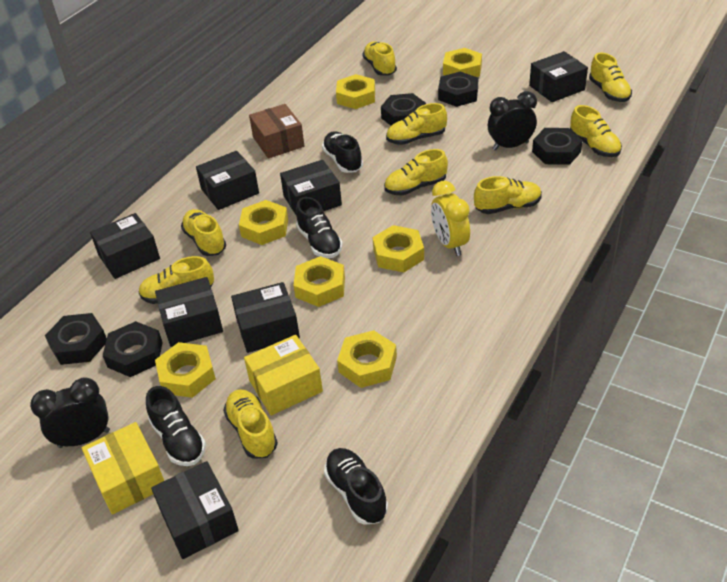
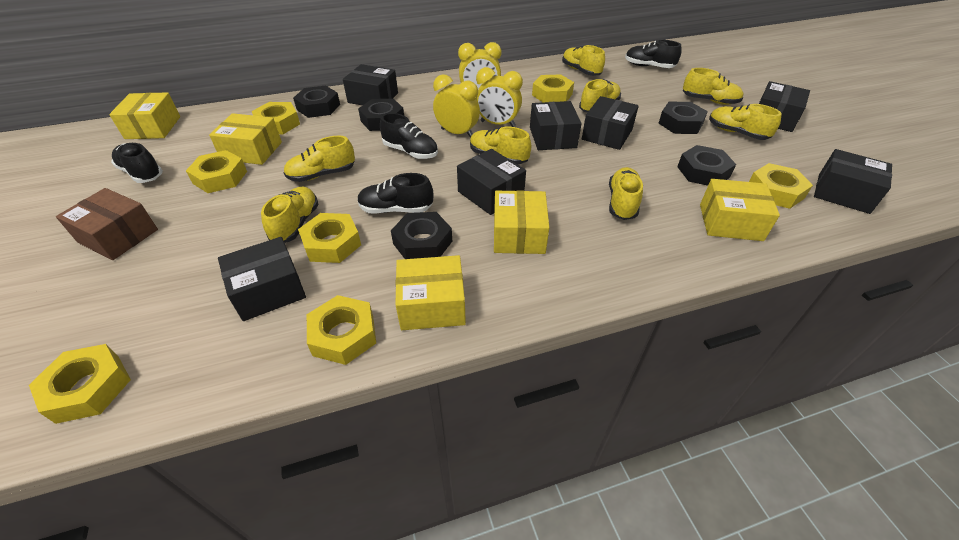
black clock: [30,377,110,448] [488,91,537,151] = 2 -> none = 0
yellow box: [82,422,164,515] [244,335,323,415] = 2 -> [109,92,180,139] [209,113,282,165] [395,255,466,330] [494,190,549,254] [700,179,780,241] = 5
yellow clock: [431,181,470,256] = 1 -> [433,74,480,138] [458,42,501,89] [476,67,523,127] = 3
yellow shoe: [138,256,214,304] [181,209,226,256] [223,389,278,459] [362,41,397,76] [384,149,448,196] [386,103,447,145] [474,176,542,214] [570,105,622,157] [589,52,632,102] = 9 -> [261,187,318,243] [283,136,355,182] [470,127,531,164] [562,45,605,76] [579,79,621,113] [609,167,643,220] [683,68,743,105] [709,104,782,140] = 8

